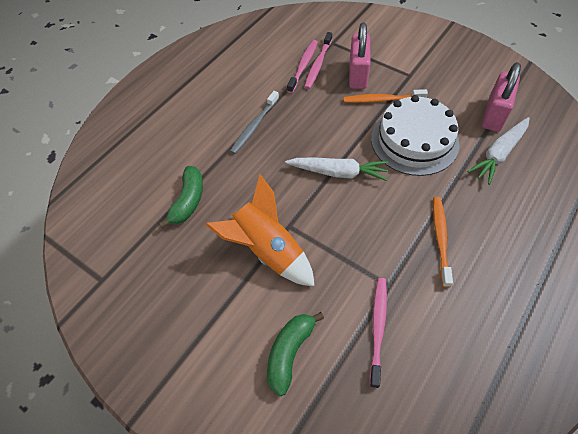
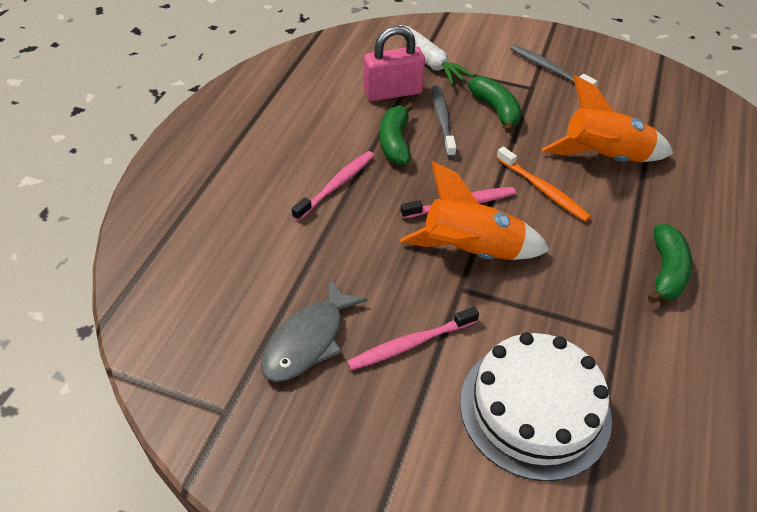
green banana: [159,166,203,228] [267,312,324,396] = 2 -> [380,103,414,165] [468,76,522,133] [648,224,692,304] = 3
grey fish: none = 0 -> [261,278,367,382] = 1
grey toothbrush: [230,91,279,154] = 1 -> [432,85,456,157] [511,45,597,85] = 2
orange rocket: [205,175,315,286] = 1 -> [400,161,550,260] [542,76,673,162] = 2
orange toothbrush: [343,89,428,103] [433,197,453,288] = 2 -> [497,147,591,222] = 1
pink padlock: [349,23,371,89] [482,62,521,132] = 2 -> [364,26,425,101] = 1
white carrot: [285,158,388,181] [467,117,530,185] = 2 -> [399,25,474,85] = 1

